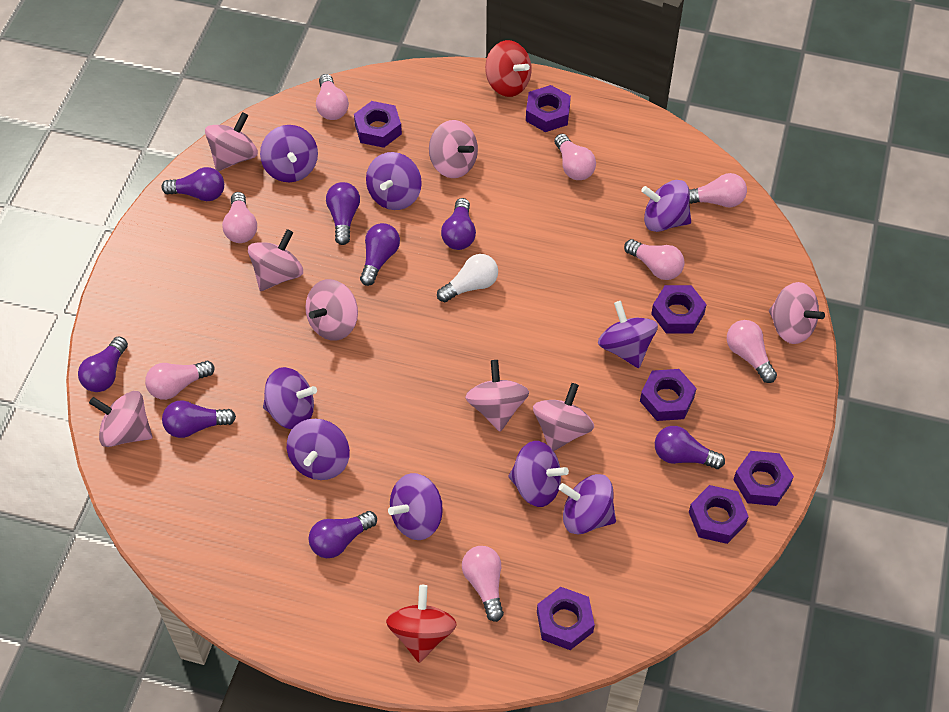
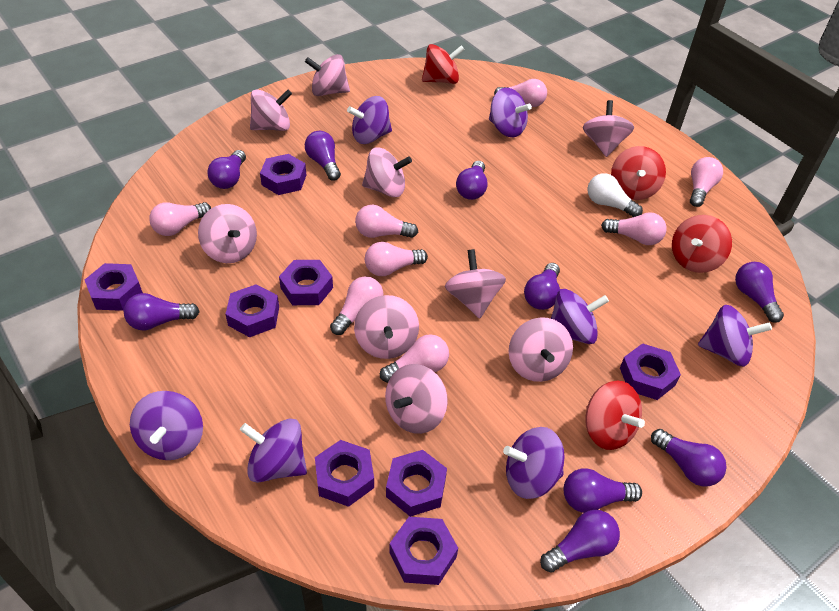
pink spinning top: [89,391,153,447] [205,112,258,171] [248,229,303,291] [305,279,358,341] [429,120,478,178] [465,360,529,432] [533,383,594,451] [769,282,825,344] = 8 -> [198,204,257,263] [250,90,292,131] [305,54,350,96] [354,295,419,359] [362,147,412,197] [385,364,448,434] [445,249,506,319] [509,317,573,382] [583,100,634,157] = 9
purple light bulb: [78,336,128,392] [161,167,224,201] [162,400,236,438] [309,511,377,558] [326,182,360,245] [360,223,400,286] [441,198,476,250] [655,426,725,469] = 8 -> [124,293,200,330] [207,150,246,189] [305,131,341,181] [456,161,488,200] [524,263,560,310] [540,510,620,573] [564,468,642,513] [651,429,726,486] [735,262,784,323] = 9
purple nut: [354,101,402,148] [526,85,571,132] [537,587,595,650] [640,369,697,421] [651,285,707,333] [689,485,749,544] [733,451,794,506] = 7 -> [85,263,143,311] [226,284,279,337] [260,154,306,195] [279,260,333,305] [315,440,374,507] [386,450,447,517] [389,517,458,585] [620,343,681,400] = 8
purple spinning top: [260,125,318,182] [263,367,317,429] [287,419,350,480] [366,152,422,210] [388,473,443,540] [509,441,569,507] [559,474,616,534] [598,301,658,368] [641,180,691,232] = 9 -> [130,391,203,460] [240,418,307,483] [347,96,392,144] [489,88,532,137] [503,427,565,499] [551,289,609,344] [698,305,772,367] = 7
red spinning top: [386,585,456,663] [485,40,532,97] = 2 -> [422,44,465,84] [585,381,645,450] [611,146,666,200] [672,215,732,273] = 4

